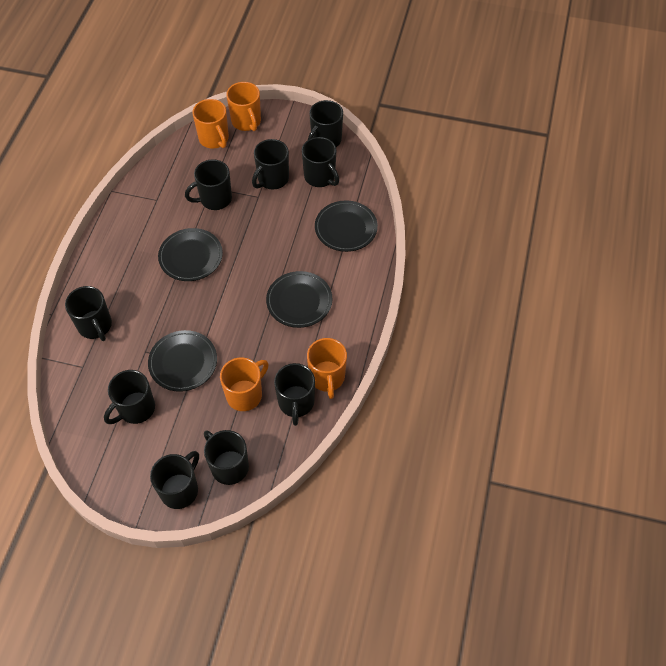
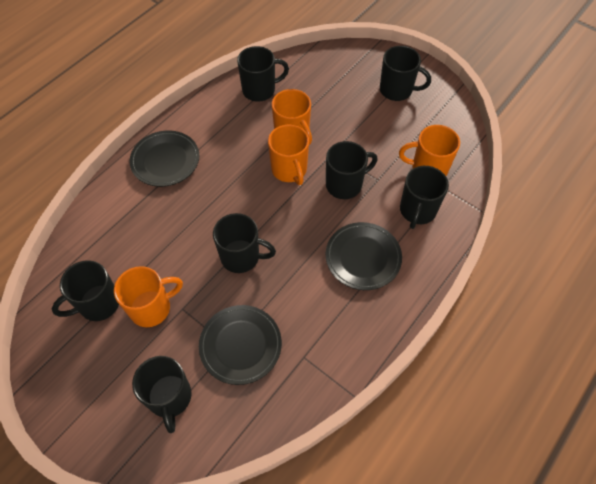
black mug: [65,286,112,341] [104,370,155,424] [150,451,199,509] [185,159,232,210] [204,430,249,485] [252,139,289,189] [274,363,315,426] [302,137,339,187] [308,100,343,147] = 9 -> [52,260,119,321] [132,356,192,433] [213,213,276,273] [237,46,289,102] [326,141,378,199] [380,46,431,101] [400,166,449,229] = 7
black plate: [148,330,217,392] [158,228,223,281] [266,271,332,328] [315,201,378,252] = 4 -> [129,130,199,187] [199,305,282,385] [326,222,402,290] = 3

